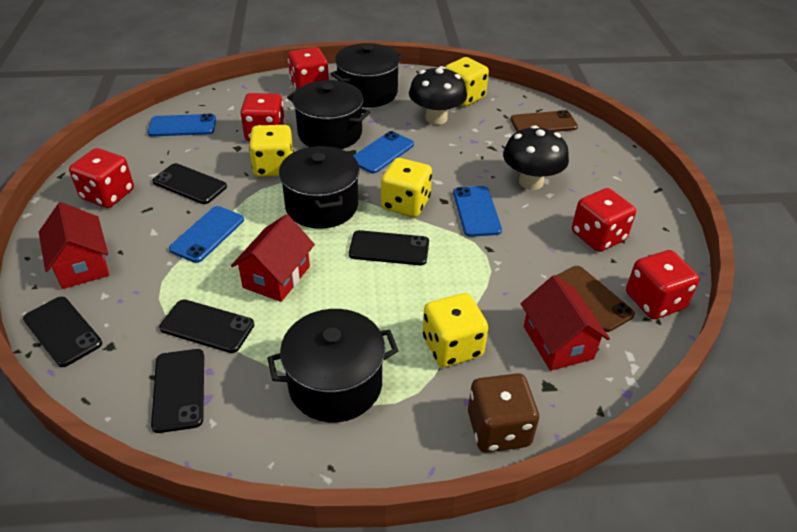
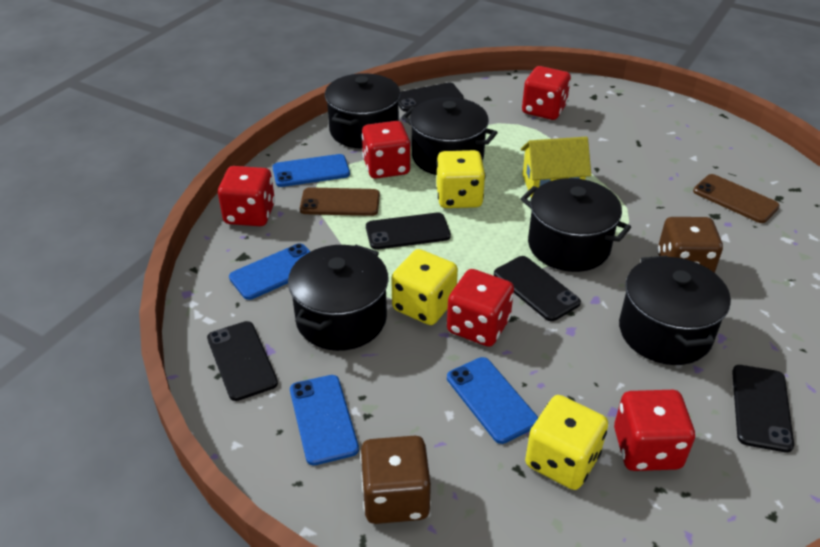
black mushroom: [409,66,467,125] [503,125,569,190] = 2 -> none = 0
black pot: [267,309,398,422] [279,146,360,229] [287,80,370,149] [331,43,403,107] = 4 -> [288,245,389,351] [325,73,400,149] [401,97,498,175] [521,178,631,272] [619,256,731,365] = 5
brown dice: [468,373,539,453] = 1 -> [360,436,431,524] [657,217,723,273] = 2
red house: [39,202,109,289] [231,214,315,302] [521,275,610,371] = 3 -> none = 0
yellow dice: [249,125,294,177] [381,158,432,217] [423,293,488,367] [445,57,489,106] = 4 -> [391,249,458,325] [436,150,485,208] [525,395,608,490] = 3
yellow house: none = 0 -> [521,137,591,198] = 1

